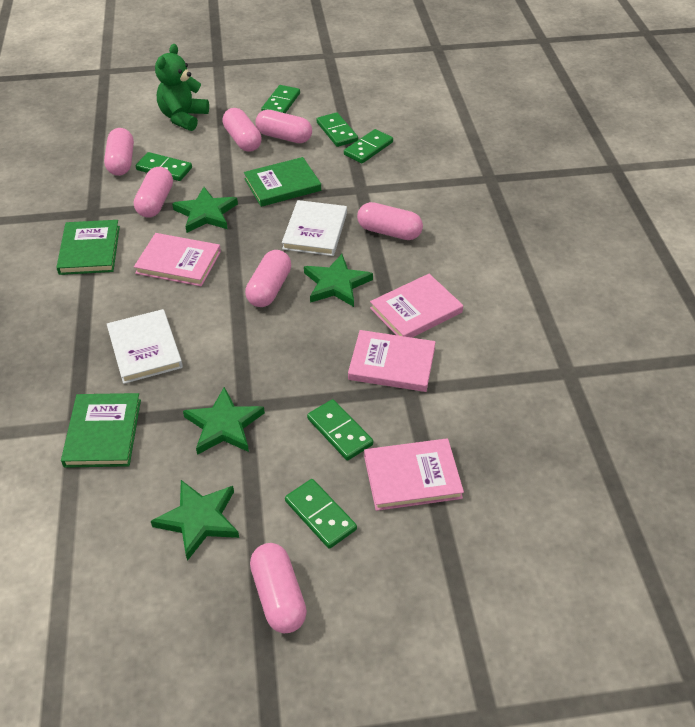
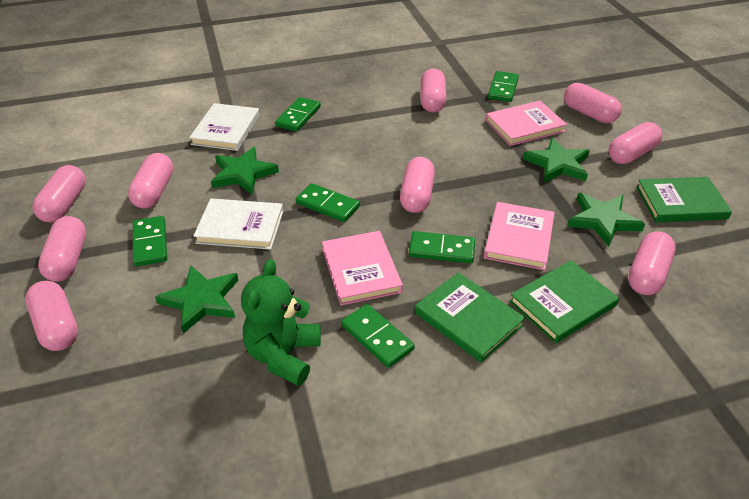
pink book: [134,233,221,286] [348,330,436,392] [364,438,464,511] [370,274,463,338] = 4 -> [322,231,403,305] [484,202,555,270] [486,101,567,146] = 3
pink capsule: [104,128,134,176] [134,167,173,218] [222,108,262,152] [245,250,291,307] [250,543,307,633] [256,110,312,143] [357,202,423,240] = 7 -> [25,281,78,351] [32,165,86,222] [38,216,86,281] [128,153,173,209] [400,157,435,213] [420,68,446,113] [564,83,622,123] [609,122,662,164] [628,231,676,295] = 9

